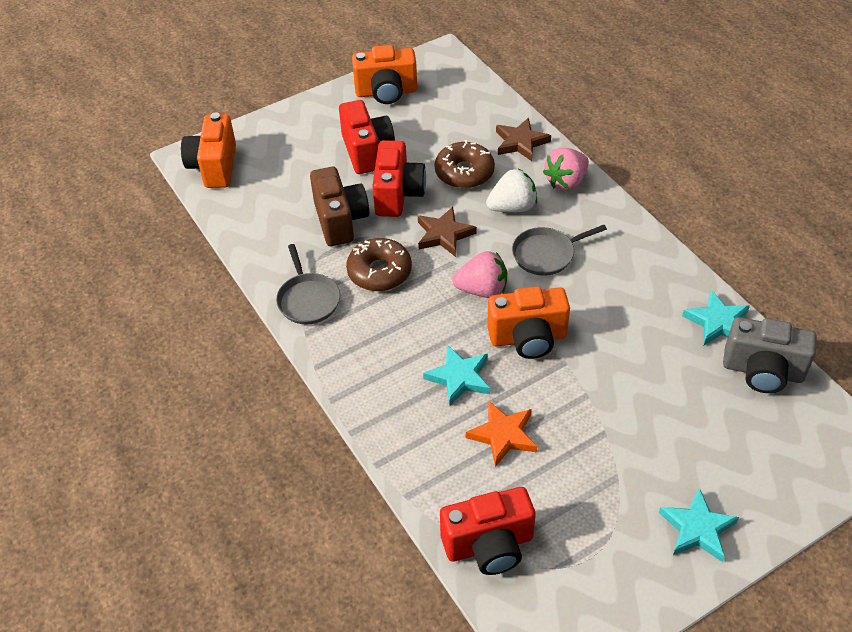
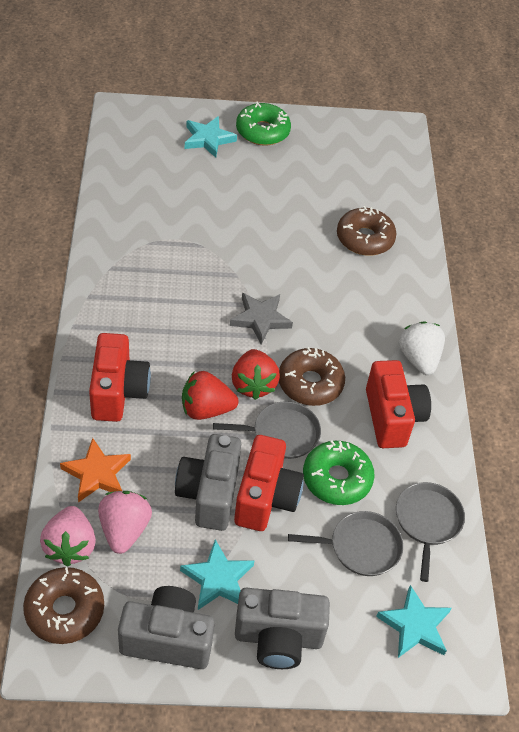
brown camera: [310,167,369,246] = 1 -> none = 0
brown donut: [346,238,412,291] [435,140,495,189] = 2 -> [23,567,104,644] [279,347,345,406] [337,206,397,256] = 3
brown star: [418,207,477,257] [496,118,551,161] = 2 -> none = 0
green donut: none = 0 -> [236,102,291,146] [303,441,375,505] = 2
grey camera: [723,317,817,393] = 1 -> [118,586,214,669] [175,434,241,531] [235,588,330,669] = 3
grey pan: [276,244,340,324] [512,225,607,276] = 2 -> [213,401,321,459] [288,511,403,576] [396,482,465,582] = 3
grey star: none = 0 -> [230,293,293,344] = 1
orange camera: [181,112,236,188] [352,45,417,104] [487,286,570,359] = 3 -> none = 0
red strawberry: none = 0 -> [182,371,238,420] [232,349,280,400] = 2

